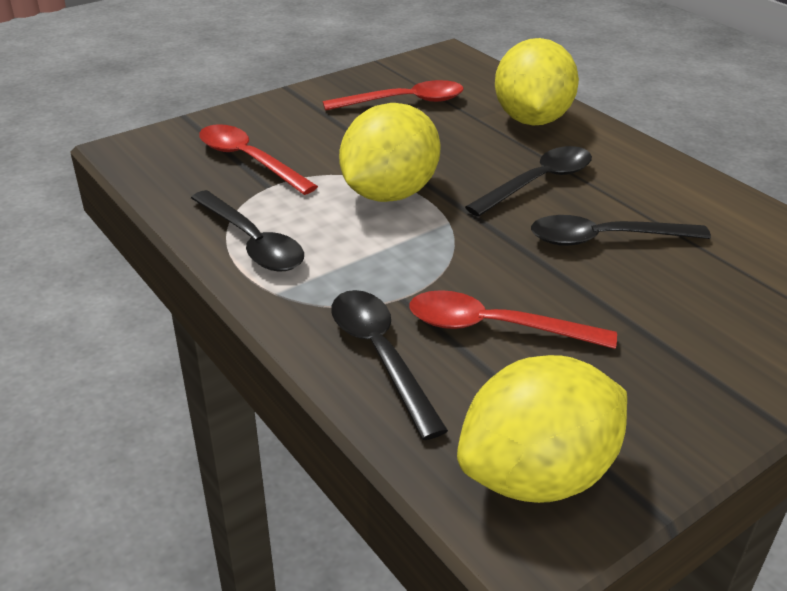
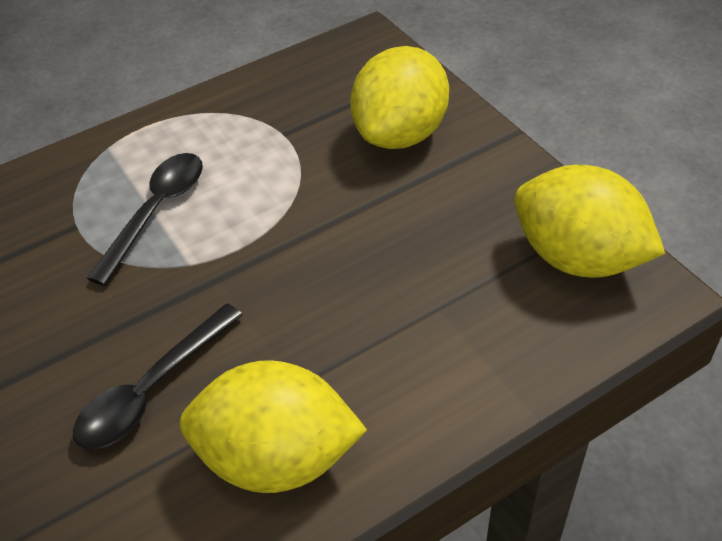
black spoon: [191,190,304,271] [331,290,448,440] [465,146,592,217] [531,215,711,246] = 4 -> [73,304,243,449] [87,153,203,286] = 2
red spoon: [199,124,318,195] [323,80,464,111] [409,290,617,349] = 3 -> none = 0

